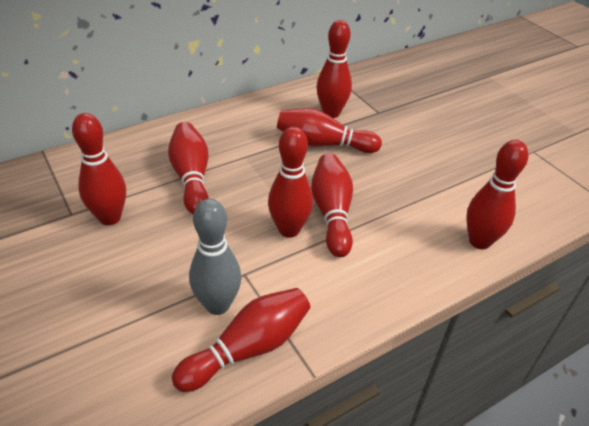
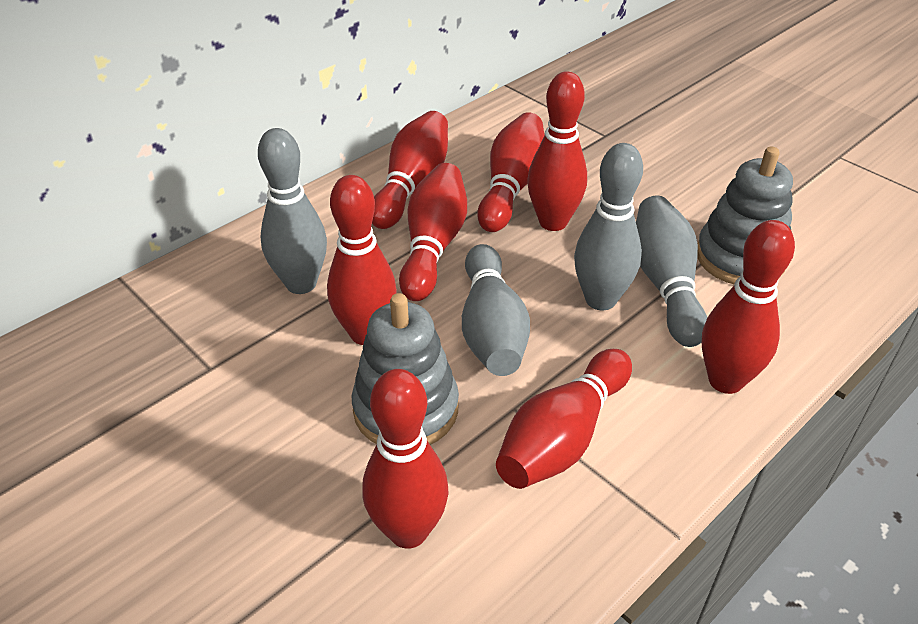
grey bowling pin: [189,199,241,315] = 1 -> [258,128,327,294] [462,244,530,376] [574,143,643,310] [636,196,707,347] = 4
grey stacking toy: none = 0 -> [351,293,459,445] [697,147,793,284] = 2

